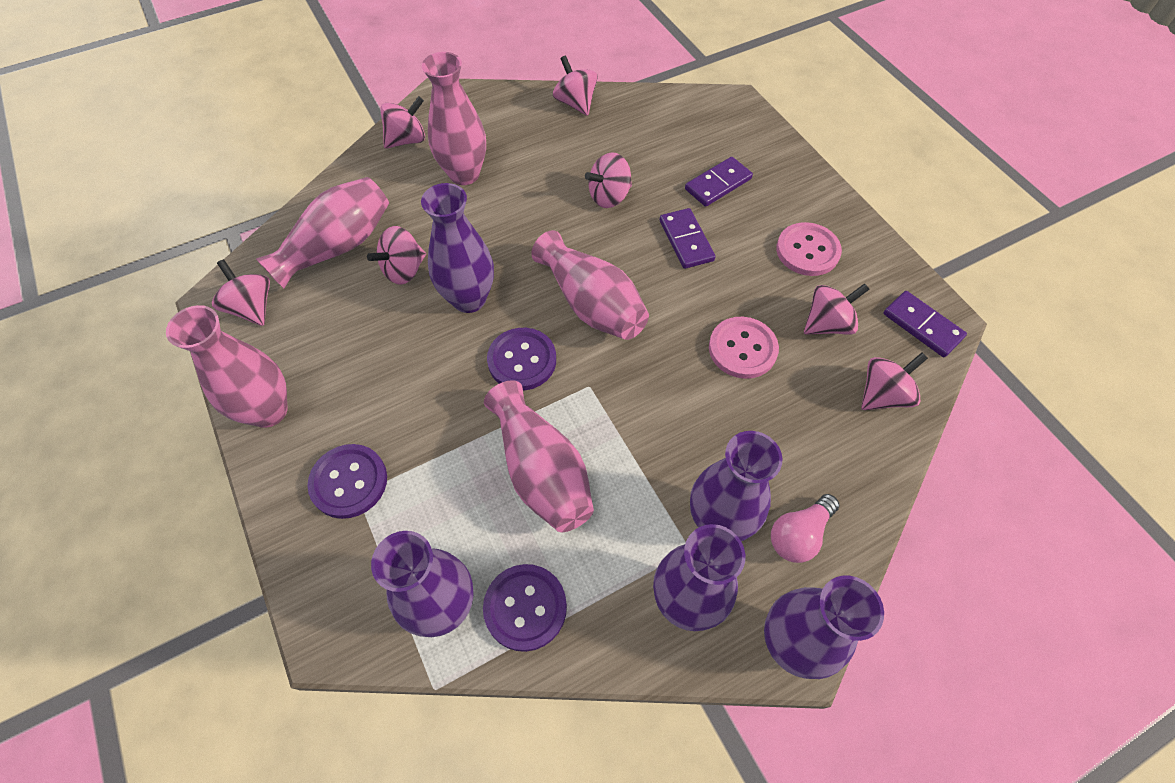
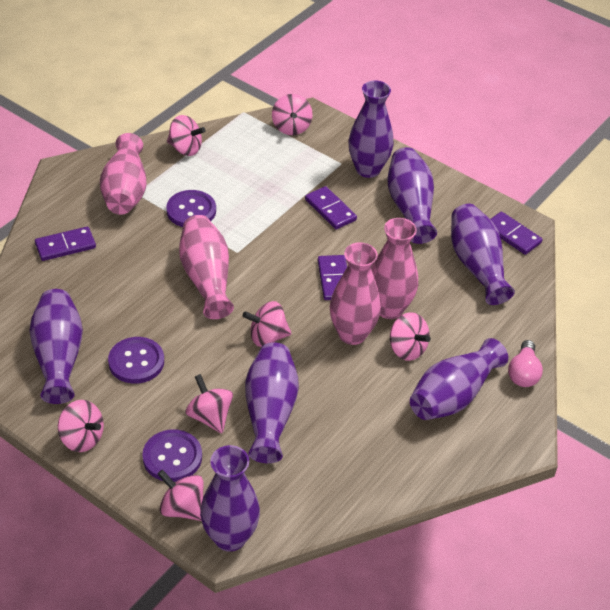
pink button: [709,317,779,379] [776,222,842,276] = 2 -> none = 0
pink vase: [166,305,287,428] [256,177,389,289] [422,52,486,185] [484,380,594,532] [531,230,649,340] = 5 -> [100,133,147,215] [179,215,234,319] [330,242,381,345] [371,218,418,319] = 4
purple domino: [660,208,715,269] [685,157,753,207] [883,291,967,357] = 3 -> [35,227,96,261] [305,186,357,229] [318,255,347,300] [490,212,542,255] = 4
purple vase: [371,531,474,637] [421,183,494,313] [653,524,745,631] [690,431,782,541] [764,575,884,679] = 5 -> [29,289,83,404] [200,445,260,552] [245,342,299,463] [348,81,393,178] [387,147,437,244] [410,338,508,420] [451,204,515,305] = 7

